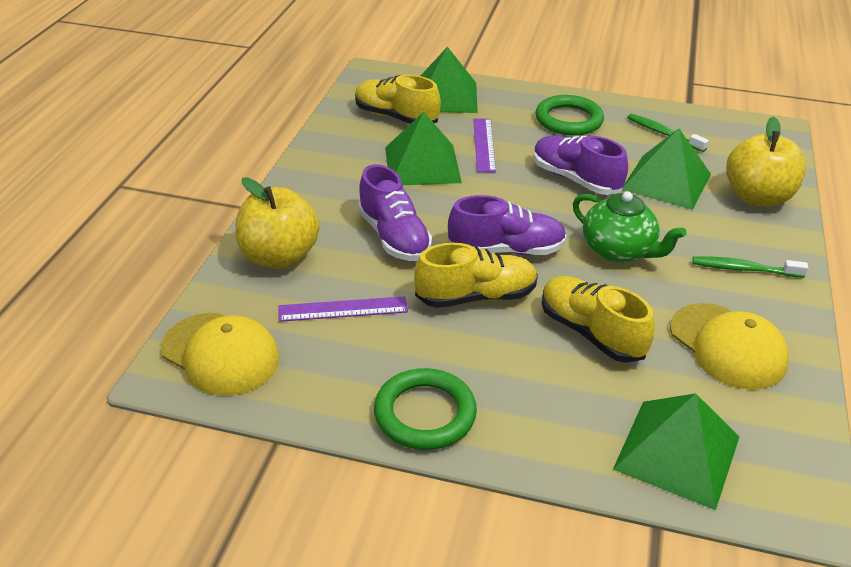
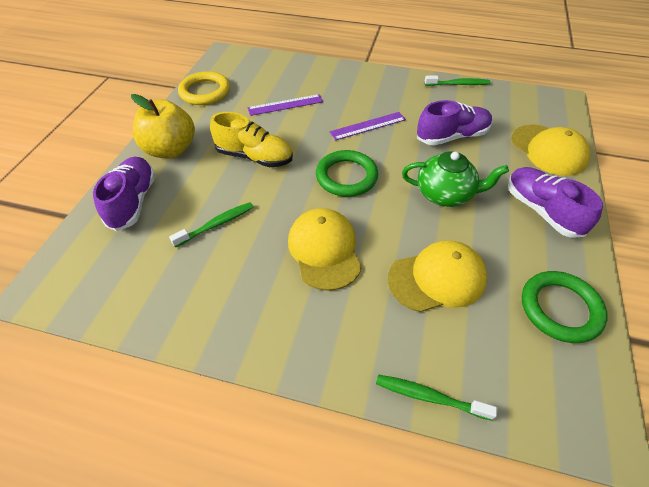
green pyramid: [385,112,462,185] [420,47,478,113] [613,393,739,510] [622,128,711,210] = 4 -> none = 0
green toothbrush: [627,113,709,152] [692,256,808,278] = 2 -> [169,202,254,247] [376,375,497,421] [424,75,490,86] = 3
yellow apple: [235,177,320,269] [726,116,806,207] = 2 -> [131,94,195,159] = 1
yellow cap: [161,313,280,395] [670,303,789,390] = 2 -> [288,208,362,291] [388,240,487,312] [511,125,590,176] = 3
yellow ring: none = 0 -> [178,71,230,105] = 1
yellow shoe: [355,75,441,124] [414,243,538,308] [541,276,655,363] = 3 -> [210,112,293,167] = 1

